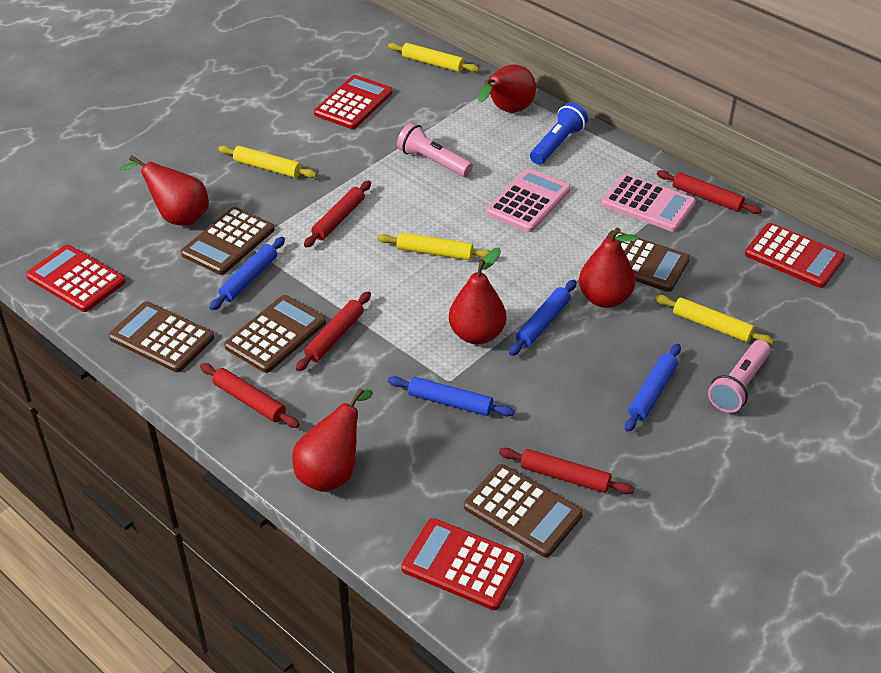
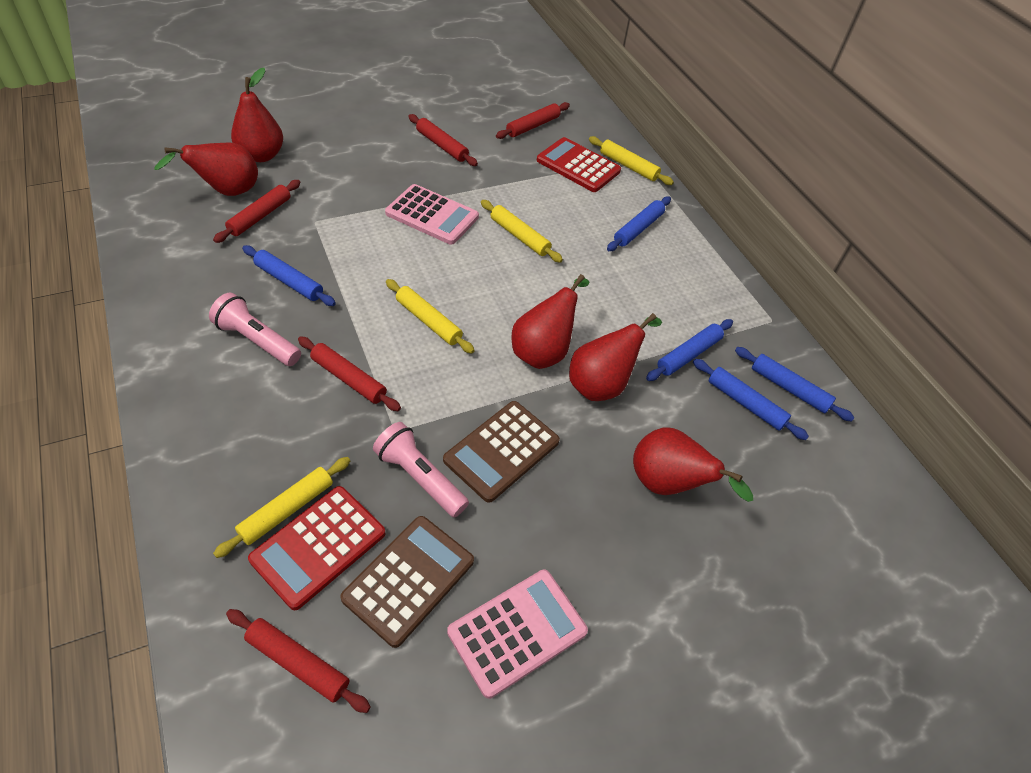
blue flashlight: [530,102,588,165] = 1 -> none = 0
blue rolling pin: [210,237,285,311] [388,376,514,417] [509,280,576,356] [625,343,681,432] = 4 -> [242,245,336,306] [607,196,671,251] [646,319,733,381] [693,359,809,440] [735,347,855,422] = 5
brown calculator: [109,301,214,372] [181,207,275,275] [224,295,326,373] [464,464,583,557] [605,230,690,292] = 5 -> [340,516,474,648] [443,401,560,503] = 2
red calculator: [26,245,126,312] [314,75,393,129] [401,518,524,610] [745,223,845,288] = 4 -> [248,486,386,610] [537,137,621,192] = 2

